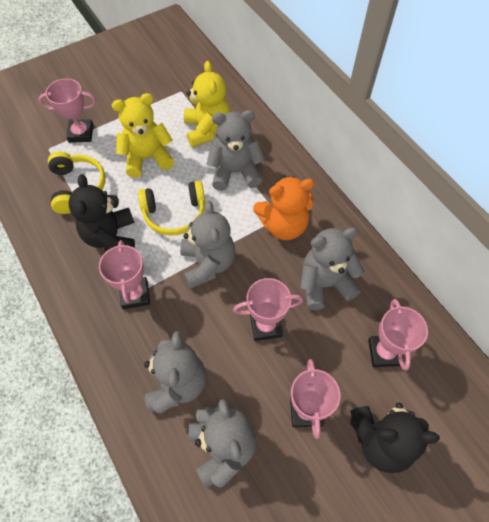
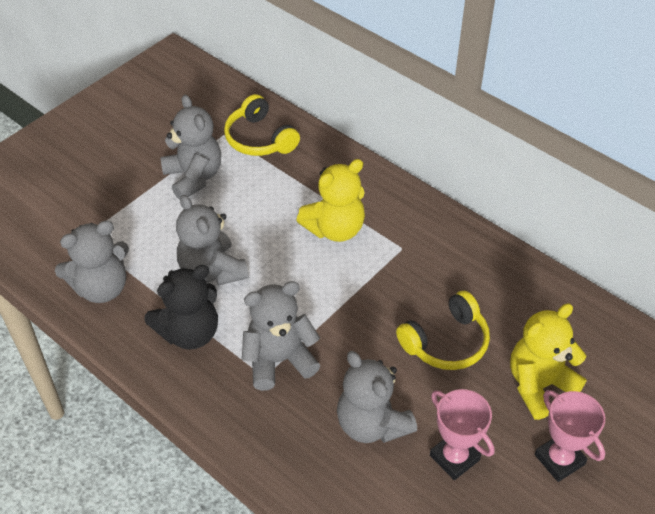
black teddy bear: [68,174,135,252] [350,403,440,473] = 2 -> [144,265,218,350] = 1
orange teddy bear: [253,176,315,240] = 1 -> none = 0
pink trophy: [38,78,96,143] [99,240,150,309] [233,278,303,341] [290,359,340,439] [368,299,428,370] = 5 -> [430,389,495,480] [535,390,605,482] = 2

